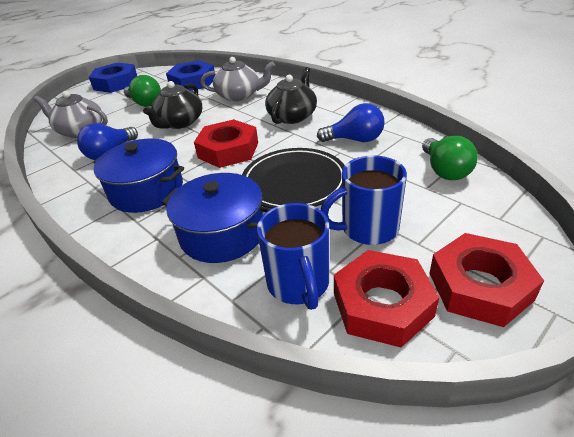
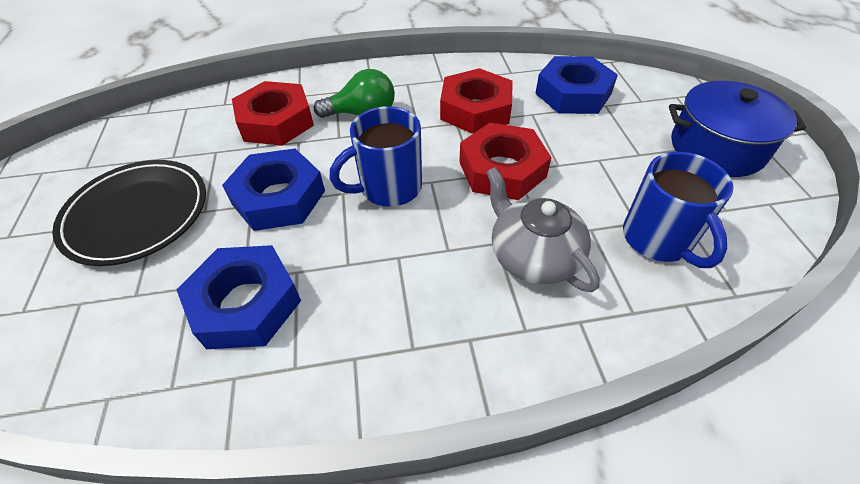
black teapot: [143,81,202,129] [265,67,317,124] = 2 -> none = 0
blue light bulb: [77,123,138,160] [317,103,385,142] = 2 -> none = 0
blue nut: [89,63,137,93] [166,60,215,91] = 2 -> [176,245,301,349] [222,148,325,231] [535,56,618,114] = 3
blue pot: [93,139,184,213] [162,173,271,263] = 2 -> [669,81,806,177] = 1
green light bulb: [124,75,161,107] [422,136,478,180] = 2 -> [314,69,395,118] = 1
grey teapot: [34,91,108,138] [200,57,275,101] = 2 -> [486,167,600,292] = 1

